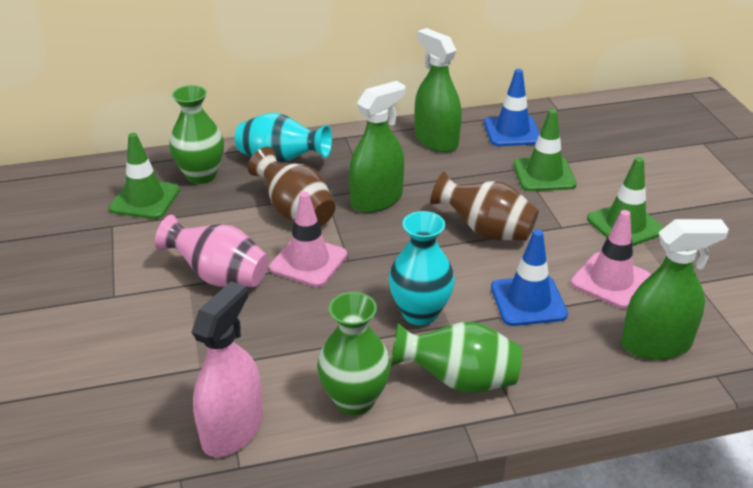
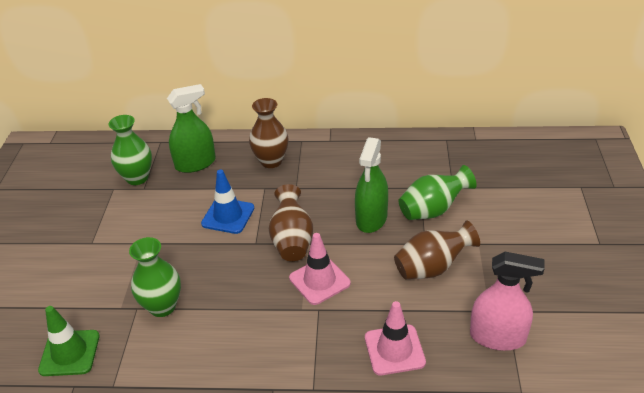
blue traffic cone: [484,69,540,146] [491,230,568,326] = 2 -> [201,170,254,234] = 1
brown vase: [248,147,336,226] [430,172,539,240] = 2 -> [249,98,289,168] [269,184,313,261] [394,220,480,279] = 3
green spray bottle: [349,81,405,213] [415,28,462,152] [621,219,729,360] = 3 -> [167,84,216,173] [355,137,388,233] = 2
green traffic cone: [109,133,180,219] [513,109,577,191] [587,157,664,246] = 3 -> [38,306,100,376] = 1
pink vase: [155,215,269,287] = 1 -> none = 0
turquoise vase: [235,113,332,163] [389,211,455,326] = 2 -> none = 0

